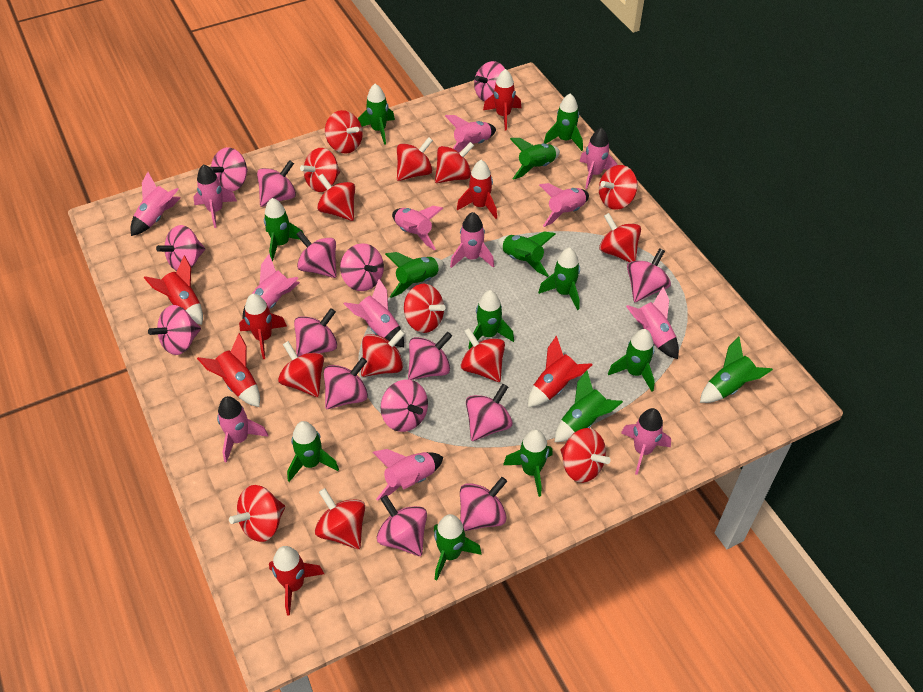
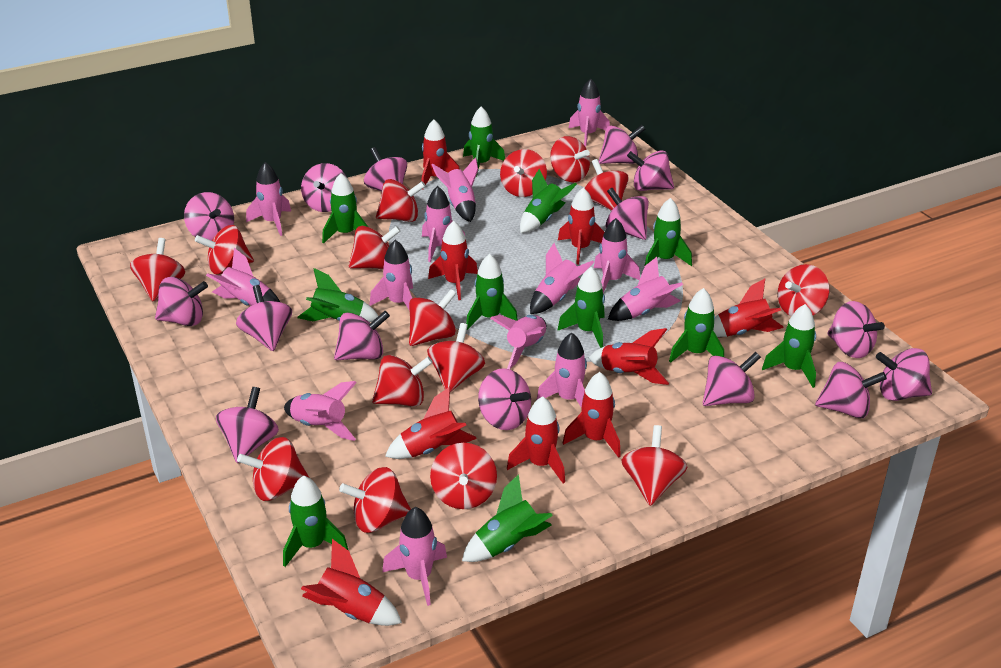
green rocket: [264,198,304,262] [287,421,339,482] [358,84,395,145] [385,252,444,298] [434,514,482,580] [468,290,514,349] [498,232,555,277] [503,429,553,497] [510,138,560,180] [538,247,580,310] [544,93,583,151] [555,370,623,442] [608,329,655,392] [700,336,773,403] = 14 -> [283,476,348,567] [297,268,378,322] [322,173,368,244] [462,474,553,562] [463,107,505,177] [466,254,518,330] [520,169,577,233] [557,267,605,348] [644,198,692,267] [669,288,724,363] [762,304,816,388] = 11
red rocket: [144,255,203,325] [197,333,260,407] [239,294,287,359] [269,546,324,616] [457,160,497,219] [483,69,521,130] [528,336,592,407] = 7 -> [301,539,402,626] [385,387,477,459] [422,120,460,189] [428,221,478,300] [507,396,565,484] [558,187,604,264] [563,372,621,458] [589,328,669,385] [713,279,784,337] = 9
red spinning top: [229,485,285,542] [278,341,324,397] [300,148,340,192] [315,488,365,549] [317,174,355,221] [325,110,363,154] [361,329,405,377] [397,137,433,181] [404,284,445,333] [435,142,474,183] [461,328,505,382] [560,428,610,483] [599,165,638,210] [599,213,641,262] = 14 -> [130,238,185,301] [195,225,254,274] [237,437,310,501] [339,467,411,533] [349,226,400,269] [372,355,433,407] [376,179,426,222] [409,289,457,346] [427,323,485,392] [430,443,497,509] [500,149,547,197] [550,136,590,182] [585,159,629,211] [621,425,688,506] [778,264,829,316] = 15

